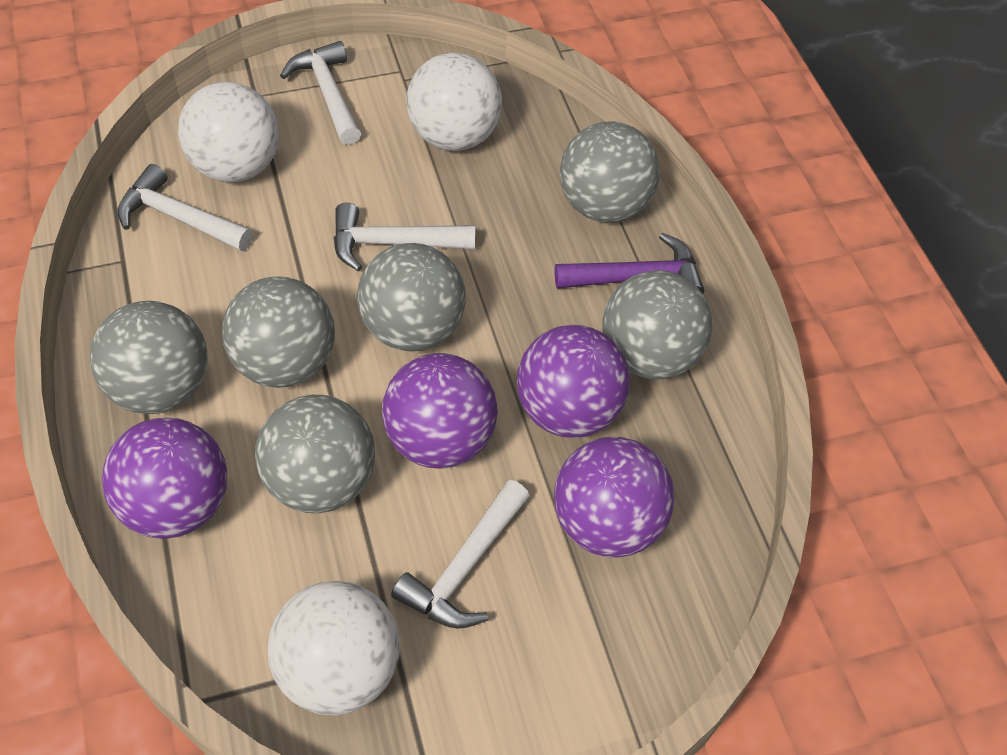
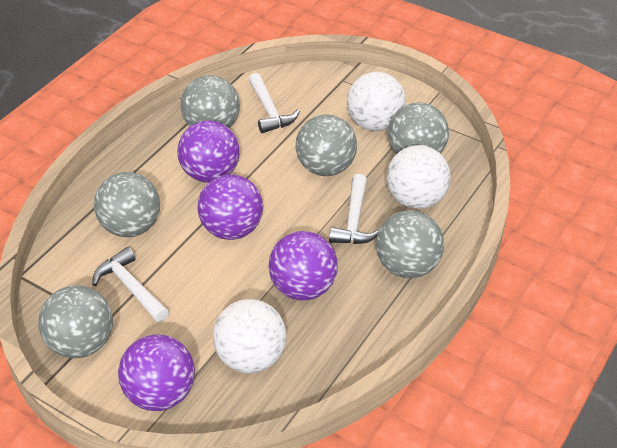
purple hammer: [555,233,704,294] = 1 -> none = 0
white hammer: [117,164,253,251] [280,41,361,145] [334,203,475,271] [391,480,530,629] = 4 -> [92,247,169,323] [248,73,300,133] [329,174,379,244] = 3

